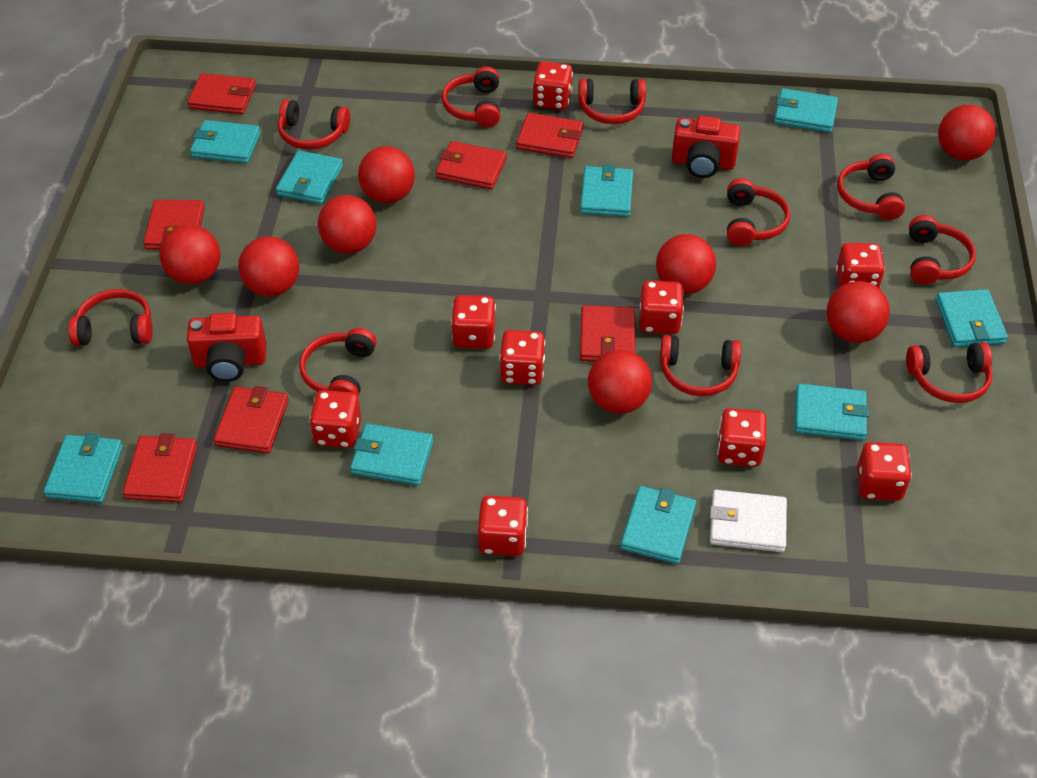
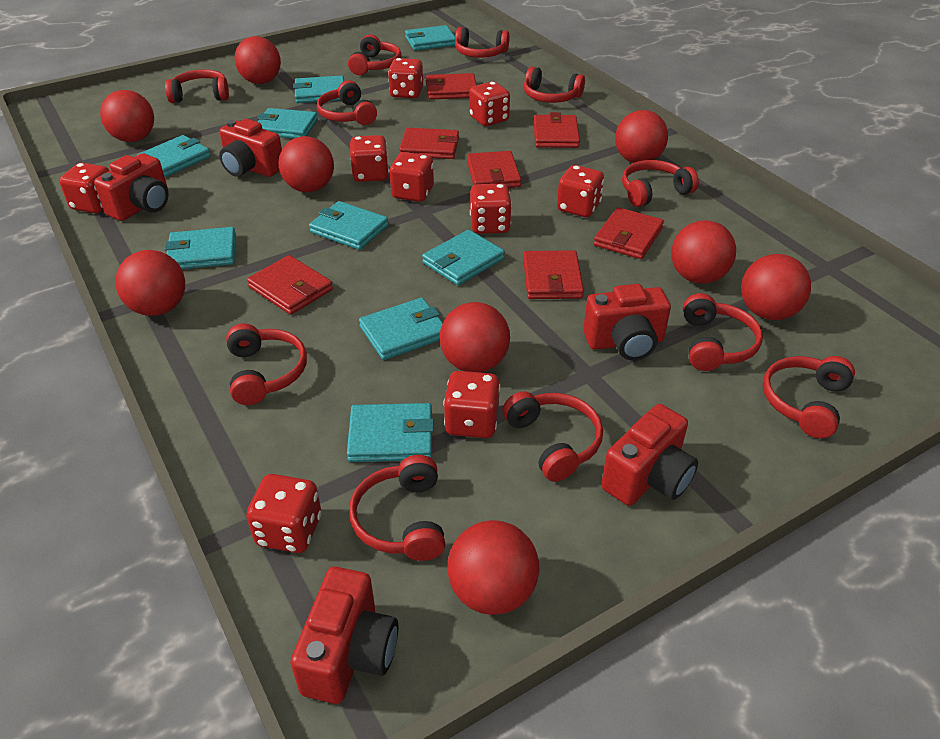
red ball: [159,225,221,284] [238,236,299,297] [318,195,376,254] [358,146,415,203] [588,350,652,414] [656,234,716,294] [826,281,890,343] [938,105,996,160] = 8 -> [100,90,154,142] [115,250,185,316] [234,36,281,84] [279,136,334,192] [439,302,510,372] [448,520,539,615] [615,110,668,163] [671,220,736,284] [741,254,811,320] = 9
red camera: [187,313,267,382] [672,116,741,178] = 2 -> [94,153,169,221] [219,119,282,177] [290,567,398,704] [583,284,671,360] [601,404,698,506] = 5
red headphones: [68,289,153,346] [278,99,350,149] [299,328,377,397] [442,67,500,128] [578,78,646,124] [660,335,741,396] [727,178,790,246] [837,154,905,220] [906,342,993,403] [909,215,976,285] = 10 -> [165,70,229,103] [226,323,307,405] [317,80,377,125] [348,35,402,75] [349,455,445,561] [455,27,510,58] [502,391,603,482] [524,66,585,103] [622,160,699,207] [683,293,763,371] [763,356,855,439] = 11
white wallet: [710,490,787,552] = 1 -> none = 0

